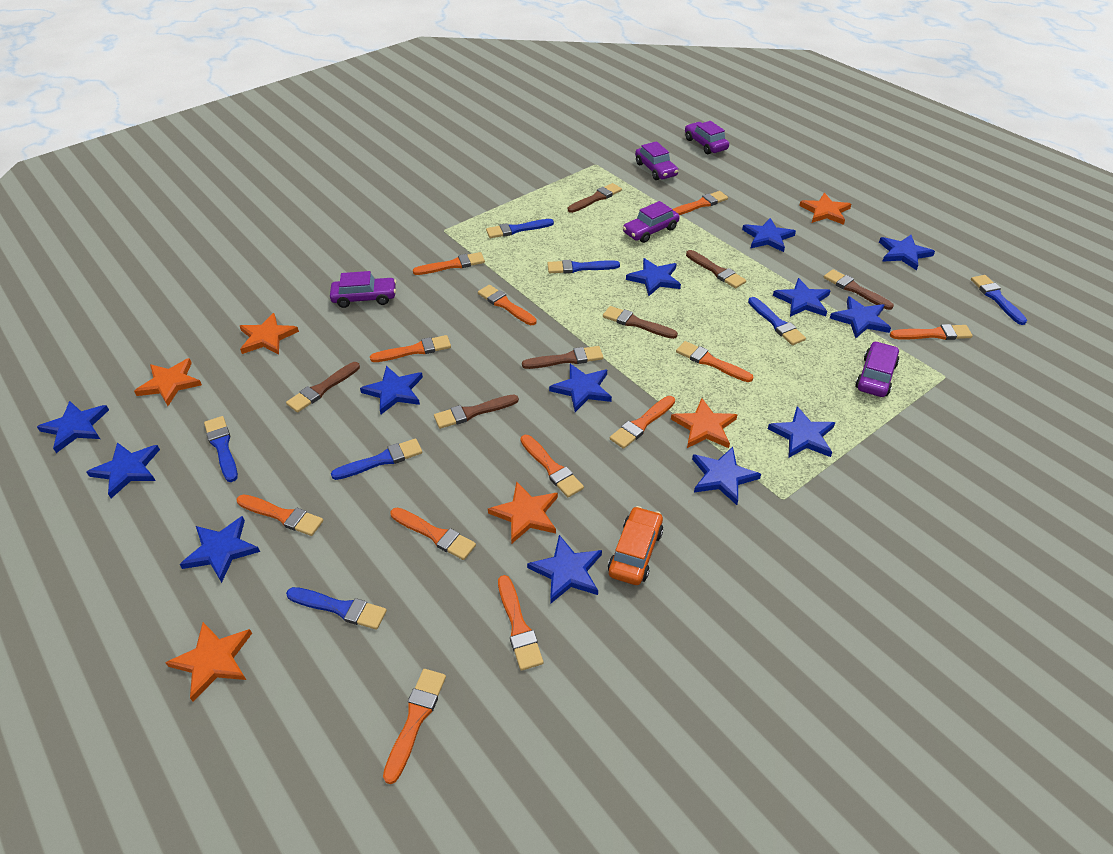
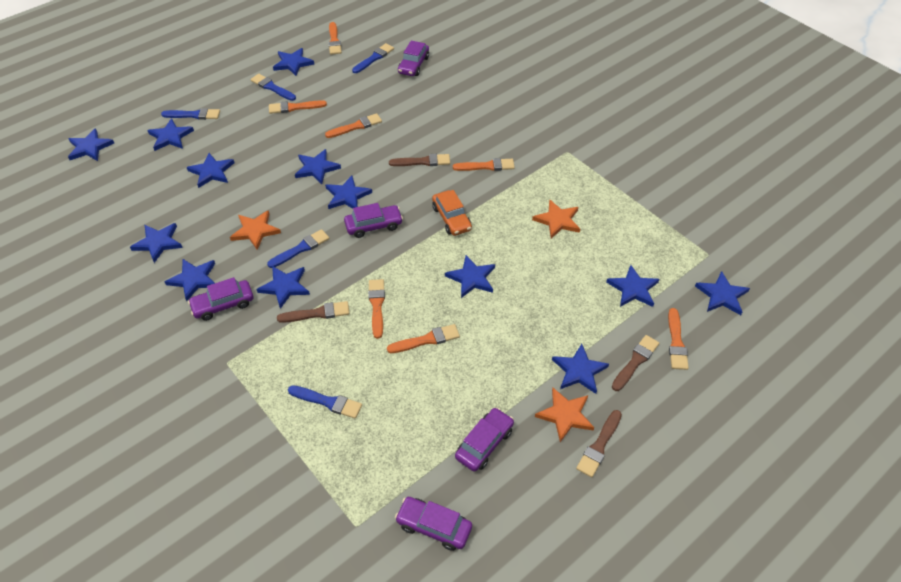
blue brush: [204,416,238,482] [286,587,387,630] [331,438,422,480] [486,219,554,238] [547,260,620,273] [748,297,806,345] [971,275,1027,325] = 7 -> [161,108,220,120] [250,74,296,101] [267,229,329,268] [288,385,362,419] [352,43,394,73] = 5
brown brush: [286,362,360,412] [434,394,519,429] [522,346,603,369] [568,183,622,213] [603,306,678,339] [686,250,746,288] [824,269,894,310] = 7 -> [277,301,350,323] [389,154,450,166] [576,410,622,477] [612,335,659,391] = 4
orange brush: [237,494,323,536] [370,335,451,362] [383,669,446,784] [391,508,476,560] [413,252,485,275] [478,285,537,325] [498,575,543,671] [521,435,584,497] [610,396,675,449] [673,191,728,215] [676,341,753,382] [890,324,973,340] = 12 -> [269,100,327,114] [325,113,382,138] [328,22,342,55] [368,279,385,339] [387,324,460,353] [453,158,515,171] [668,308,689,370] = 7
orange star: [134,358,202,406] [165,622,252,702] [240,313,299,355] [488,481,558,543] [671,398,737,448] [799,193,851,225] = 6 -> [230,210,281,250] [532,200,580,238] [535,388,594,442] = 3

